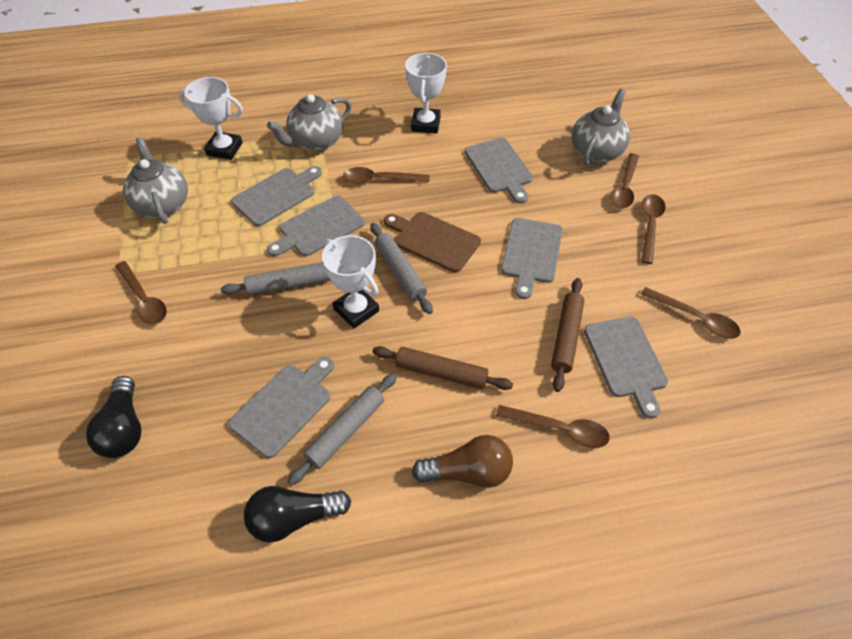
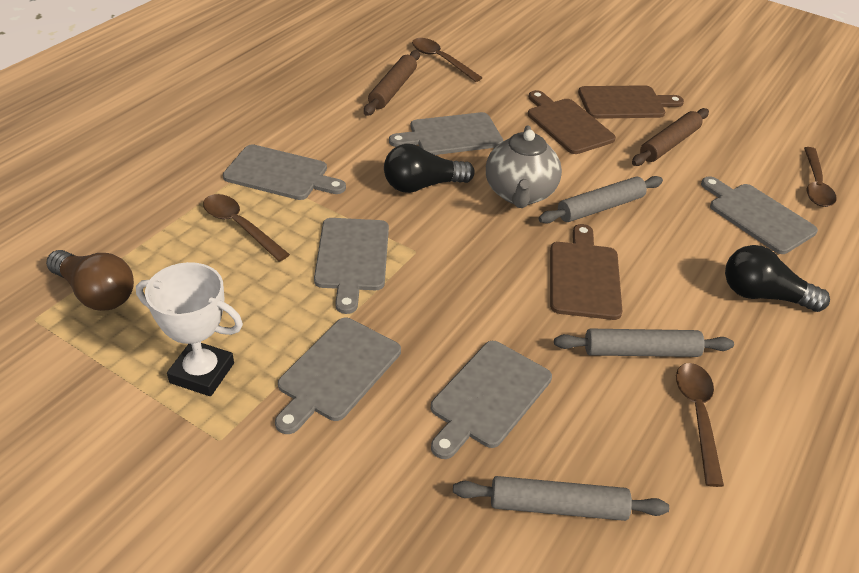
brown cutting board: [384,212,481,272] = 1 -> [528,90,616,154] [550,224,622,320] [578,85,684,119] = 3
brown spoon: [115,261,167,324] [343,167,429,184] [496,405,610,448] [610,153,639,209] [641,194,666,264] [641,287,741,339] = 6 -> [203,194,290,262] [412,38,482,82] [676,363,724,487] [804,147,836,207] = 4
grey teapot: [123,137,188,224] [267,94,352,151] [572,89,630,165] = 3 -> [486,126,562,208] = 1
white trophy: [179,77,243,160] [322,235,379,329] [405,53,447,134] = 3 -> [136,262,243,396] = 1

